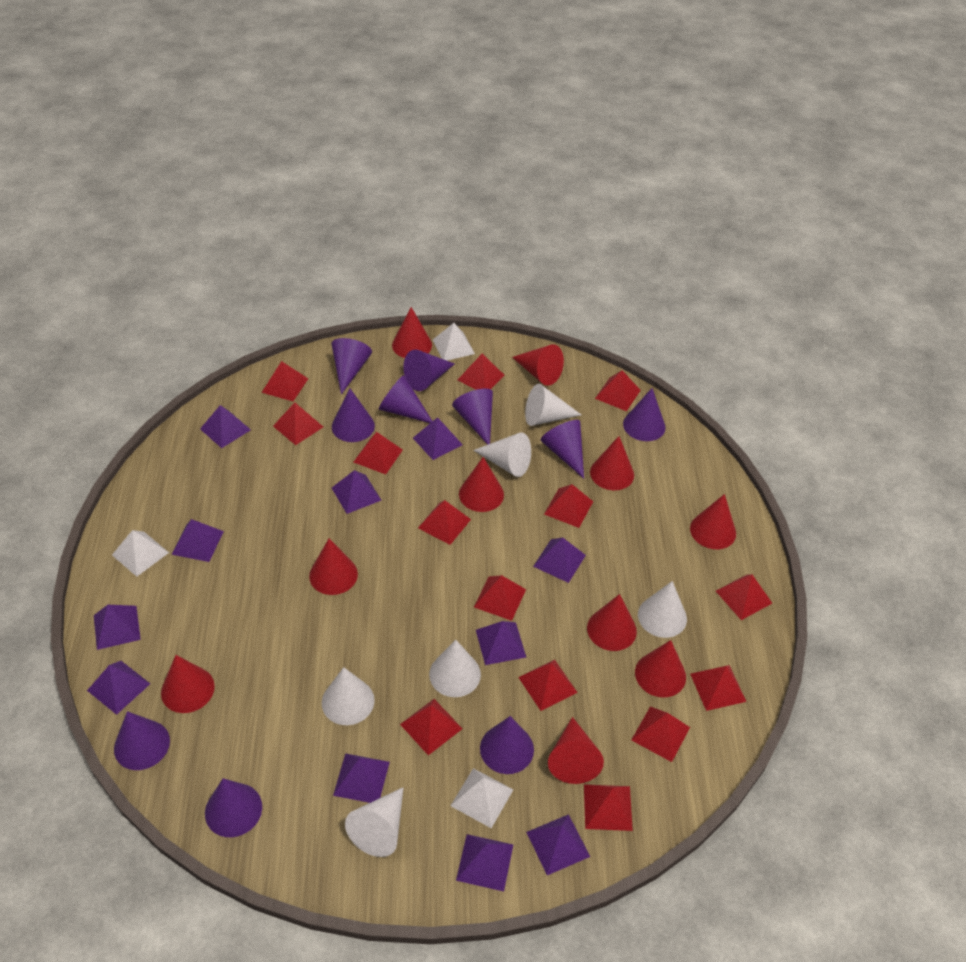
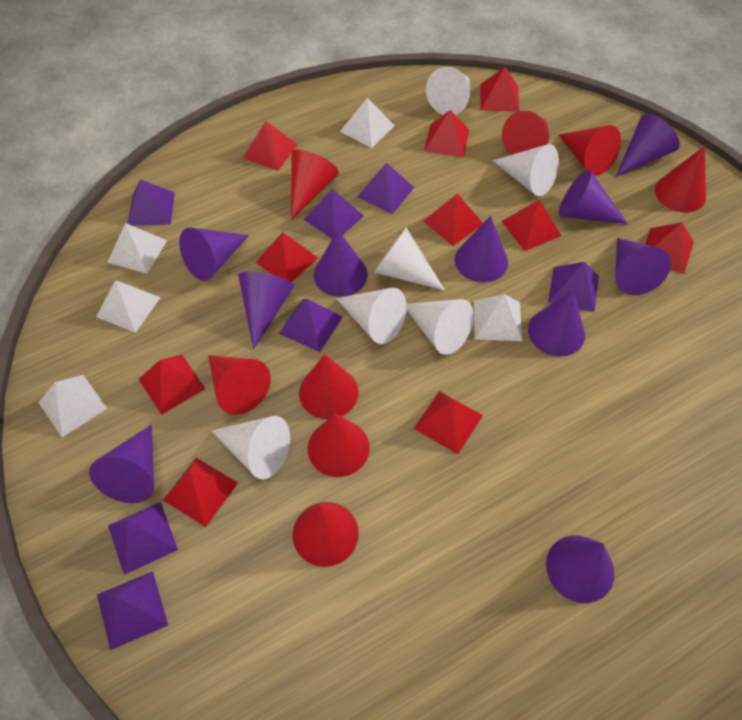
purple pyramid: [87,661,150,715] [94,605,141,650] [171,519,224,562] [200,405,251,448] [332,470,382,514] [333,753,390,803] [413,417,463,460] [456,834,513,891] [476,621,526,665] [526,814,590,875] [533,538,586,583] = 11 -> [97,571,168,650] [108,502,178,575] [128,179,175,226] [279,299,343,352] [304,189,364,239] [357,163,414,214] [548,262,599,312] = 7
red cone: [161,655,215,713] [309,539,358,595] [392,307,432,358] [459,457,504,512] [512,344,564,386] [548,717,604,784] [587,594,637,651] [590,436,634,490] [635,640,686,697] [690,494,736,549] = 10 -> [208,355,271,415] [291,150,339,220] [293,502,359,567] [299,354,359,419] [308,413,370,477] [502,111,549,155] [559,125,621,176] [655,146,706,212] = 8
red pyramid: [262,361,308,401] [273,402,323,445] [354,432,403,474] [400,699,463,755] [418,500,471,545] [458,354,505,390] [474,575,526,621] [518,660,578,711] [544,484,593,528] [584,784,633,831] [595,370,641,411] [631,706,690,762] [690,665,746,711] [716,574,772,620] = 14 -> [139,355,206,415] [163,458,238,527] [243,121,298,171] [255,232,318,282] [414,391,483,454] [423,193,483,246] [424,110,469,157] [480,67,519,112] [502,200,561,251] [645,222,694,274] = 10
white pyramid: [112,530,169,577] [433,323,475,361] [451,768,514,828] = 3 -> [38,375,108,437] [96,280,161,333] [107,223,167,274] [340,98,395,148] [474,294,522,341] = 5

